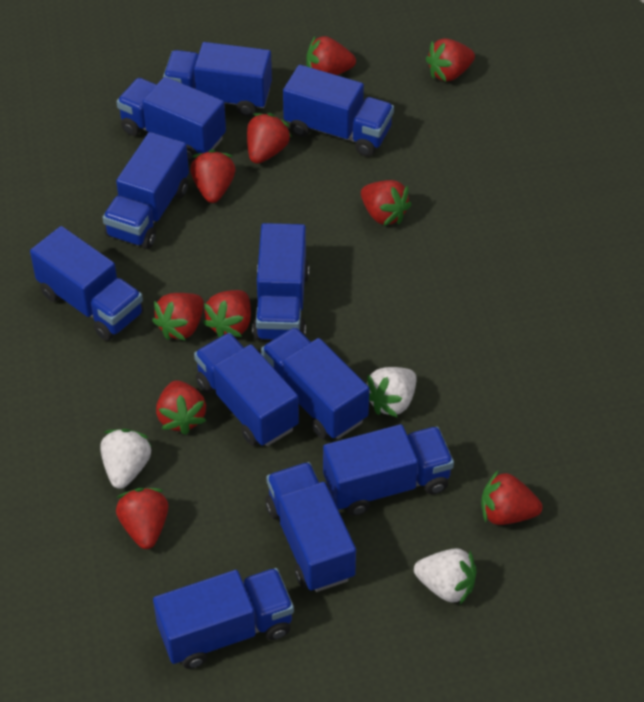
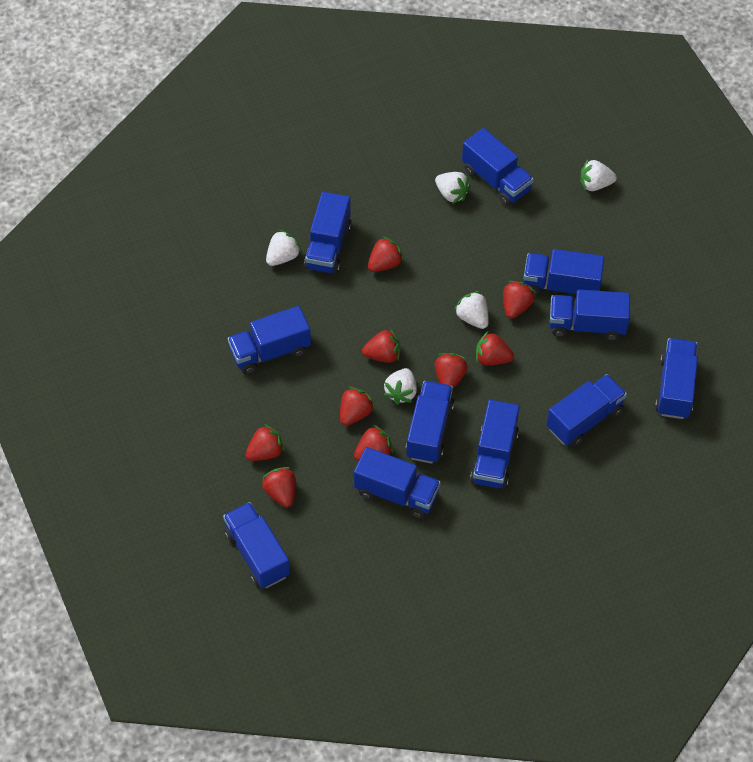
red strawberry: [116,488,169,549] [152,293,204,341] [156,380,206,435] [190,150,235,203] [203,290,251,338] [247,113,292,164] [306,35,356,75] [361,180,411,226] [426,38,475,82] [481,471,542,525] = 10 -> [245,424,285,461] [262,467,296,507] [340,387,375,426] [354,425,393,461] [362,329,400,363] [368,236,404,272] [435,353,468,388] [476,332,514,365] [503,281,535,319] = 9
white strawberry: [100,429,152,489] [367,367,417,417] [414,548,476,605] = 3 -> [266,230,302,266] [383,368,417,405] [435,172,471,204] [454,291,489,329] [580,159,617,191] = 5

